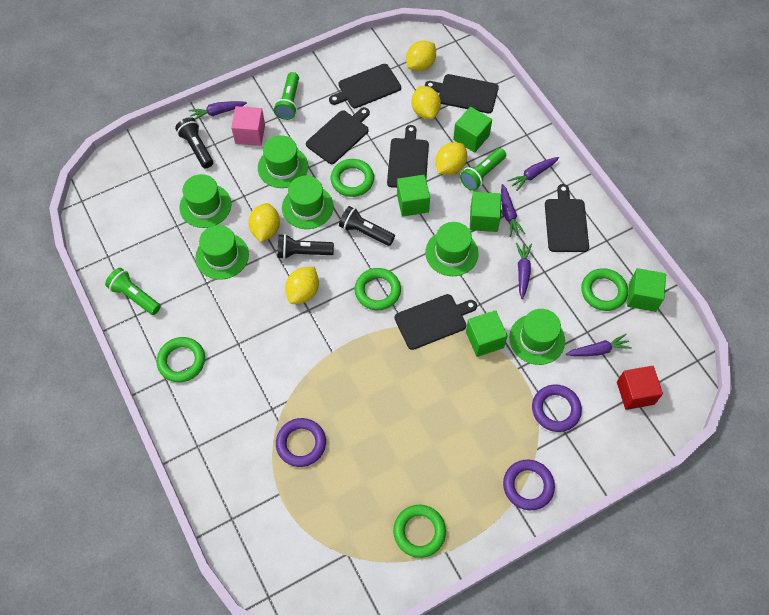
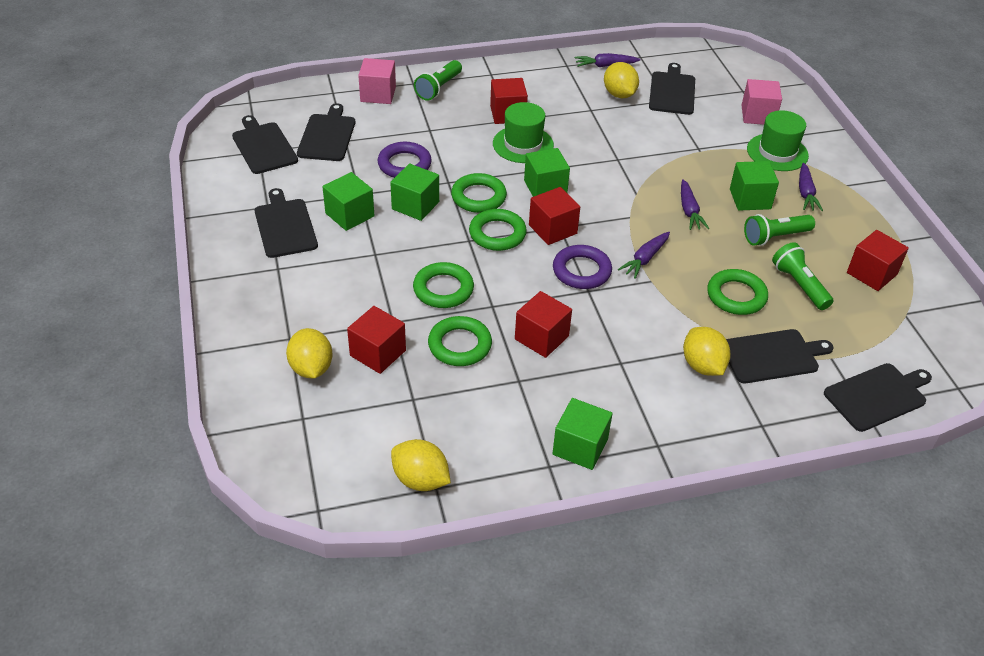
black flashlight: [175,117,213,168] [278,234,334,259] [339,206,395,246] = 3 -> none = 0
green hat: [179,174,231,228] [195,225,249,280] [258,135,308,188] [282,176,334,229] [425,222,479,276] [509,309,565,365] = 6 -> [493,102,554,163] [747,110,809,171] = 2
pink cube: [231,106,265,146] = 1 -> [358,58,396,104] [742,79,782,125] = 2
purple carrot: [189,101,247,120] [501,184,525,237] [507,157,559,191] [516,243,532,299] [566,334,632,356] = 5 -> [575,53,641,67] [618,232,670,279] [681,179,709,230] [799,163,823,211] = 4
purple ring: [276,418,326,467] [503,460,555,510] [532,384,582,432] = 3 -> [377,142,432,178] [553,245,612,289] = 2
red cube: [617,366,663,410] = 1 -> [347,306,406,374] [490,78,528,124] [515,291,572,358] [529,187,580,245] [847,230,909,291] = 5
yellow lemon: [248,203,280,242] [285,267,319,304] [406,40,436,71] [412,86,441,119] [435,142,467,175] = 5 -> [286,328,333,378] [391,439,451,491] [604,62,639,98] [683,327,731,376] = 4

